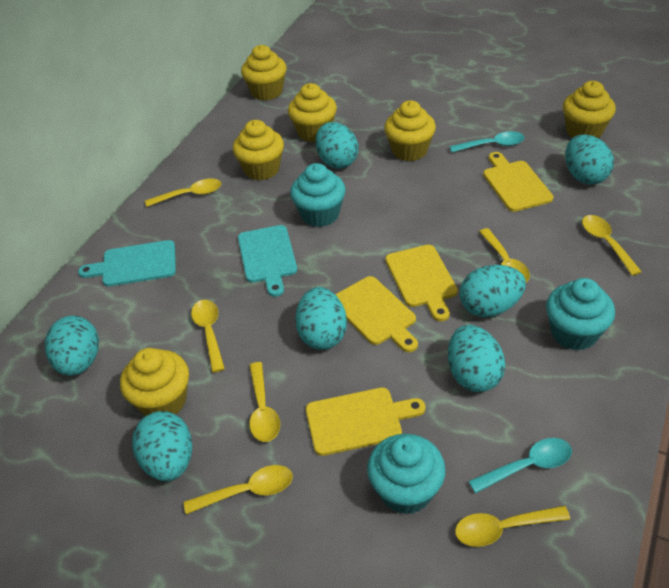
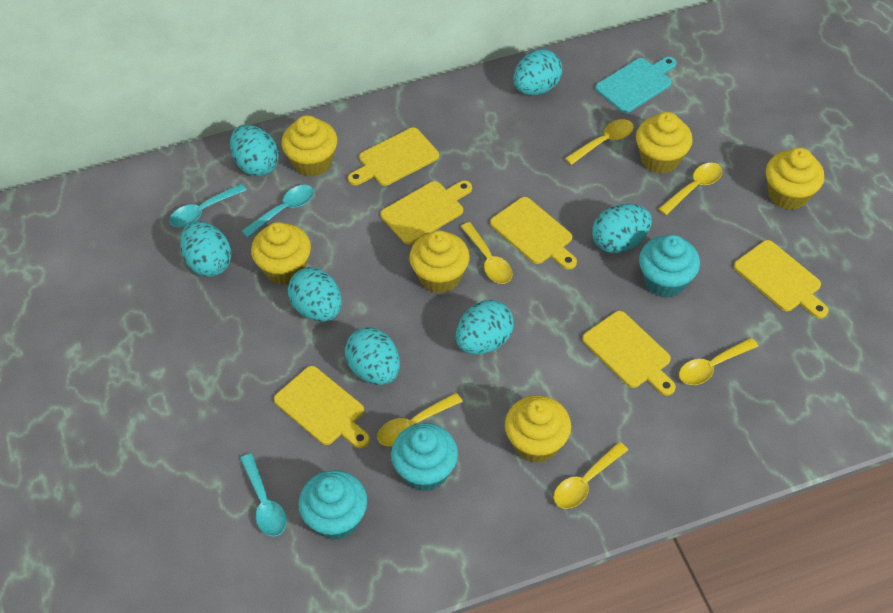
turquoise cutting board: [78,240,176,287] [238,225,297,297] = 2 -> [595,57,677,113] = 1
turquoise spoon: [449,131,525,152] [468,438,572,494] = 2 -> [169,183,246,227] [240,453,287,537] [242,185,314,237] = 3
yellow cutting board: [306,388,426,456] [335,276,418,352] [385,245,458,321] [483,152,554,212] = 4 -> [274,366,370,449] [348,127,439,186] [381,181,472,244] [490,197,577,270] [582,311,676,396] [734,240,828,318] = 6
yellow spoon: [145,178,221,207] [184,465,293,514] [191,300,225,373] [249,362,280,442] [455,506,570,547] [479,228,530,282] [582,215,642,276] = 7 -> [377,393,463,446] [461,222,513,284] [553,442,628,509] [565,119,634,165] [658,163,722,215] [679,338,758,385] = 6

